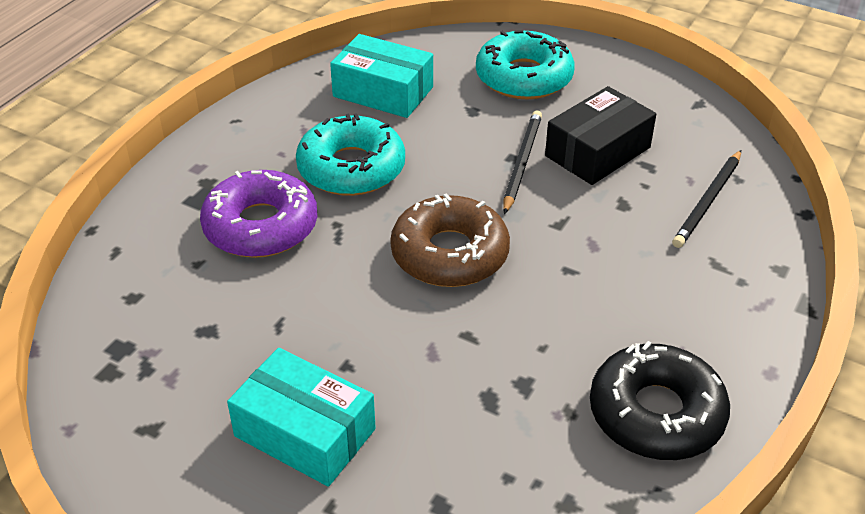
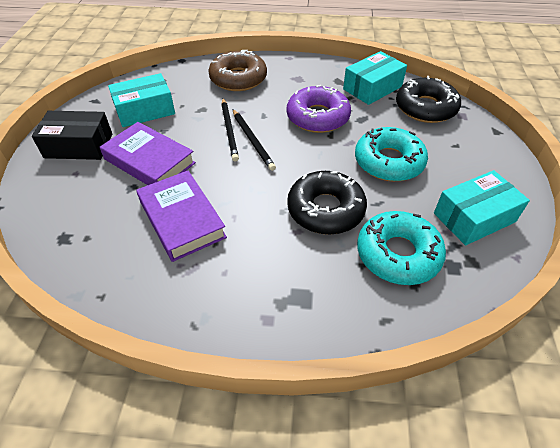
black donut: [590,341,730,460] = 1 -> [287,171,367,235] [396,76,461,123] = 2
purple book: none = 0 -> [100,122,196,185] [136,170,227,262] = 2
turquoise box: [227,348,376,487] [330,34,433,118] = 2 -> [108,73,175,127] [343,51,407,105] [434,170,530,245] = 3

